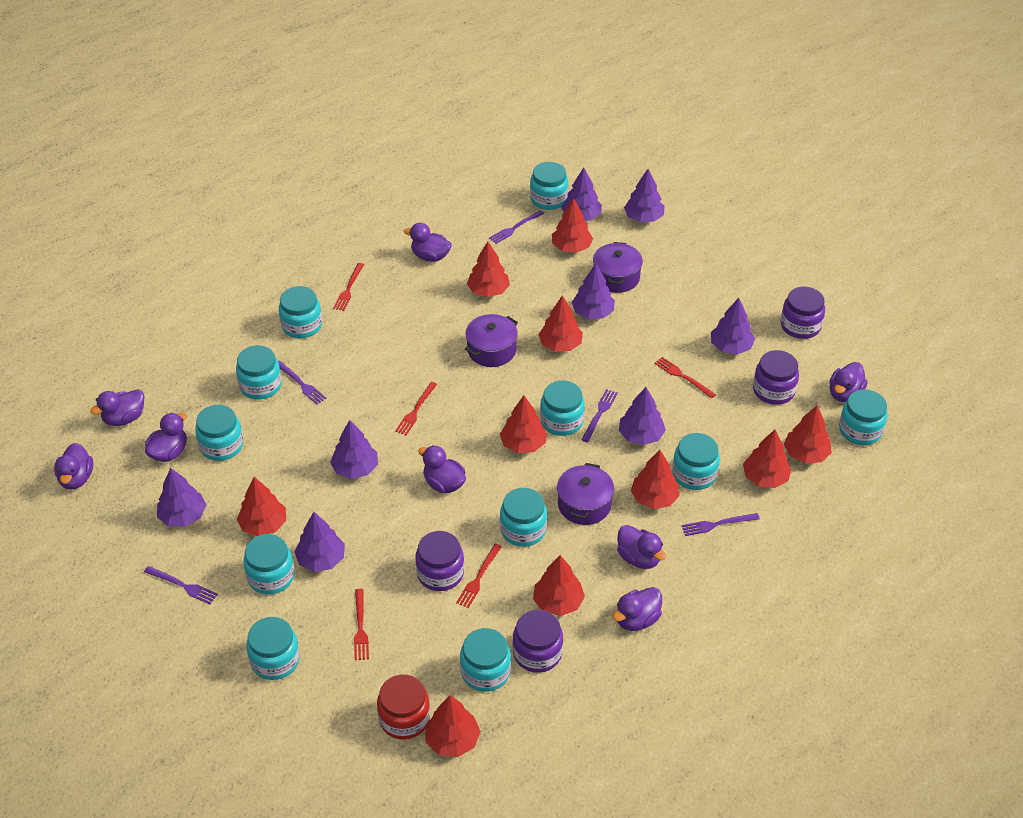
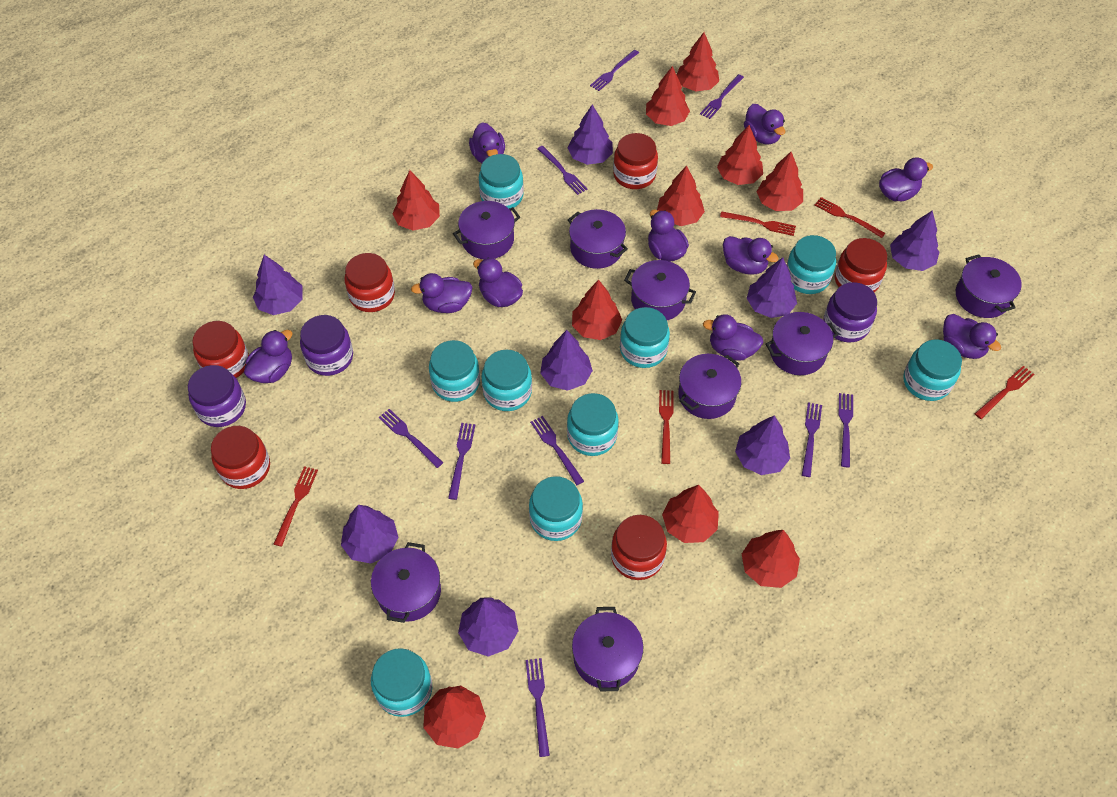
purple duck: [54,443,93,490] [90,389,145,426] [145,413,187,462] [404,223,452,262] [418,445,466,493] [613,587,662,631] [617,525,666,569] [829,362,868,402] = 8 -> [244,330,292,383] [411,273,472,313] [469,122,505,163] [473,258,523,307] [648,210,689,262] [703,314,763,360] [723,236,778,275] [744,104,785,145] [879,157,933,201] [943,314,1001,359] = 10
purple fork: [144,566,218,604] [278,361,326,404] [489,210,544,244] [581,389,618,442] [681,513,760,536] = 5 -> [379,409,444,468] [448,423,475,500] [525,658,550,757] [530,416,584,485] [537,146,588,195] [590,50,639,91] [700,74,744,119] [802,402,822,477] [838,393,853,467] = 9
purple jar: [415,531,464,591] [513,610,563,673] [753,350,799,405] [781,287,825,339] = 4 -> [188,365,246,427] [300,315,353,376] [823,282,877,342] = 3
purple pot: [465,314,518,367] [557,463,614,525] [593,242,643,293] = 3 -> [371,542,441,623] [453,201,520,259] [568,209,628,269] [572,607,643,691] [624,260,696,320] [678,354,741,419] [765,312,838,375] [956,254,1022,318] = 8
red jar: [377,674,430,740] = 1 -> [192,321,249,378] [211,426,270,489] [345,253,395,312] [611,515,667,580] [613,133,658,189] [835,238,887,292] = 6
turquoise jar: [195,405,243,461] [236,345,282,400] [243,534,295,594] [246,617,300,680] [279,286,322,338] [460,628,511,692] [500,488,547,547] [530,162,568,210] [540,380,585,436] [672,433,720,490] [839,389,888,445] = 11 -> [371,648,432,717] [429,340,480,402] [479,154,524,208] [481,350,532,411] [529,476,583,541] [567,393,619,456] [620,307,670,368] [787,235,836,294] [903,340,962,401] = 9

